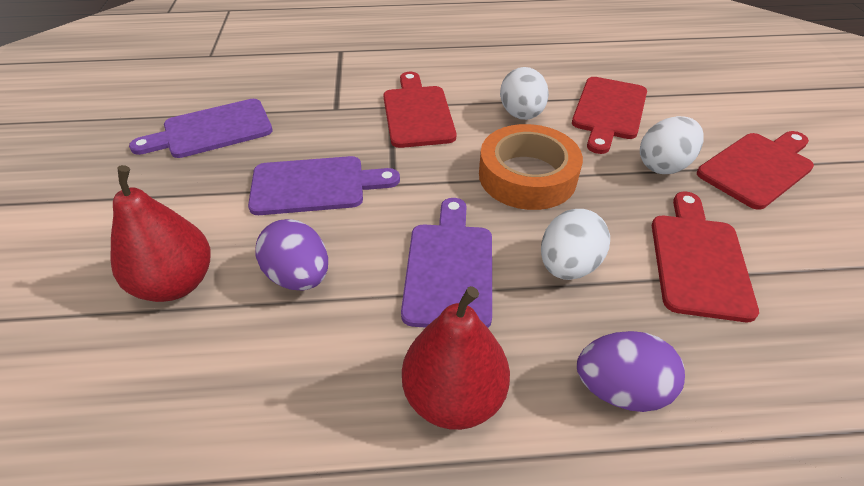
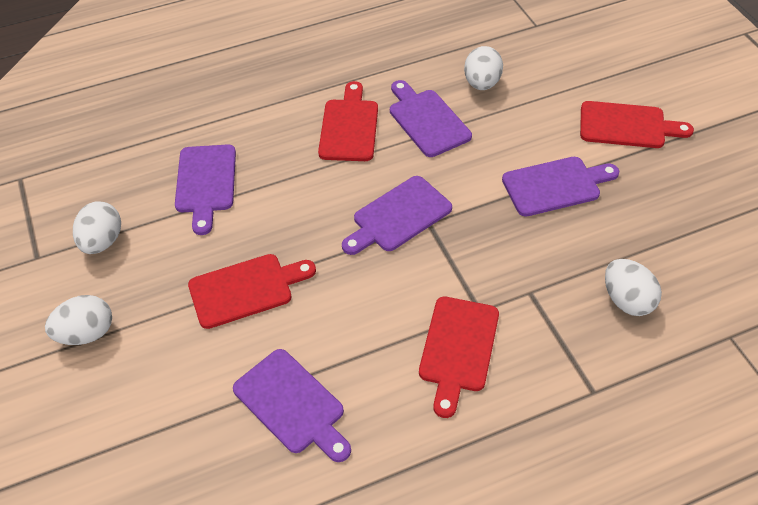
orange tape: [479,124,583,210] = 1 -> none = 0
purple cutting board: [129,99,273,158] [248,156,400,215] [401,198,492,328] = 3 -> [175,144,236,235] [233,349,351,462] [342,176,452,255] [390,80,472,157] [502,157,619,217] = 5
purple egg: [255,219,328,290] [577,331,685,412] = 2 -> none = 0
red pear: [110,165,211,302] [402,286,510,430] = 2 -> none = 0
white egg: [500,67,549,120] [541,209,610,280] [640,116,704,174] = 3 -> [45,295,112,345] [73,202,121,254] [464,46,503,90] [605,259,662,316] = 4

